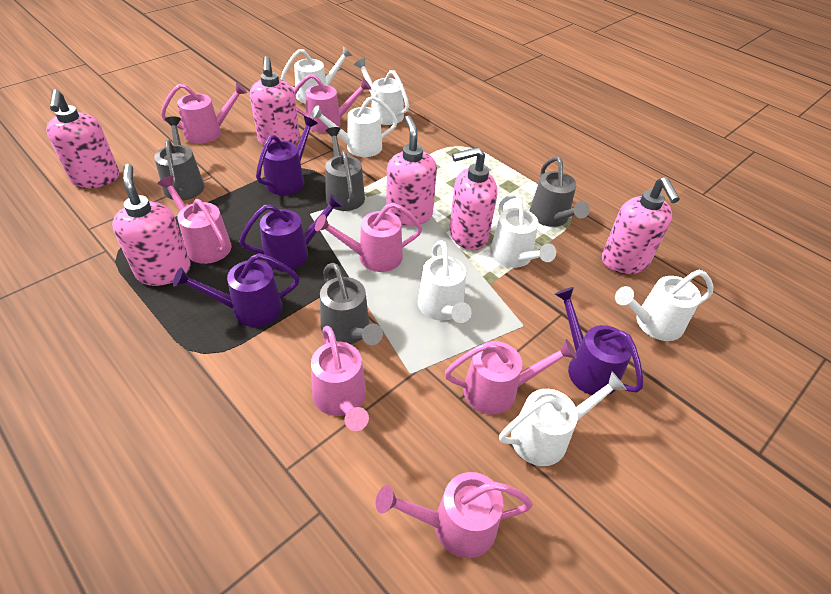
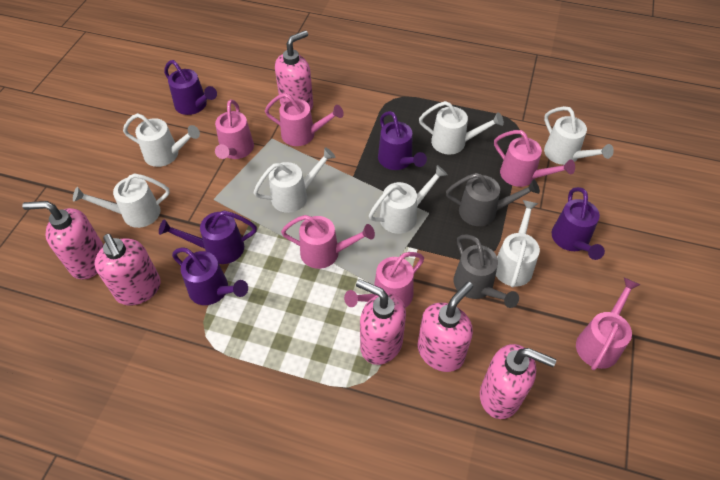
grey watering can: [154,116,205,201] [320,263,383,345] [325,127,365,211] [529,156,590,227] = 4 -> [446,173,540,226] [454,235,519,308] = 2
pink watering can: [157,175,231,264] [161,82,247,144] [294,74,371,133] [311,326,369,431] [315,203,422,272] [376,472,533,558] [445,339,577,415] = 7 -> [215,100,254,159] [265,93,344,146] [281,215,375,269] [344,252,424,308] [494,130,575,187] [576,278,640,370] = 6
purple watering can: [173,253,300,327] [239,194,343,271] [256,116,318,195] [554,287,643,395] = 4 -> [159,211,257,264] [164,60,217,115] [172,247,248,305] [378,111,427,170] [552,187,605,260] = 5

